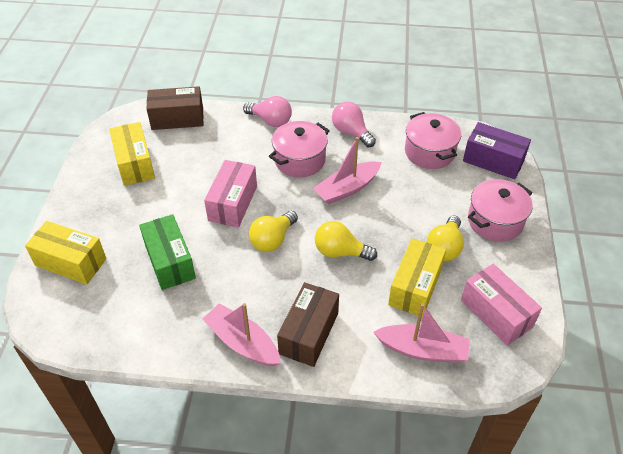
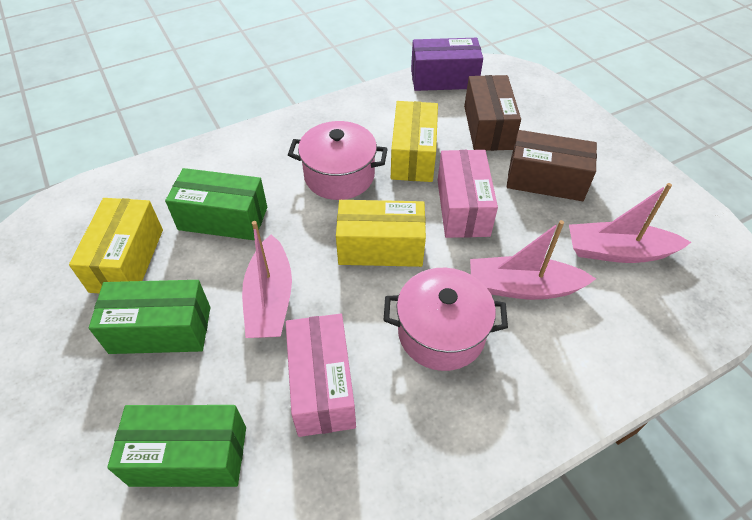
green box: [139,214,196,290] = 1 -> [89,280,210,354] [107,405,246,487] [165,168,267,240] = 3
pink light bulb: [243,96,292,127] [332,102,376,147] = 2 -> none = 0
pink pot: [269,121,330,177] [405,112,461,169] [468,179,532,242] = 3 -> [288,121,388,200] [383,268,508,371] = 2
yellow light bulb: [249,211,298,252] [315,221,377,261] [427,216,464,261] = 3 -> none = 0

